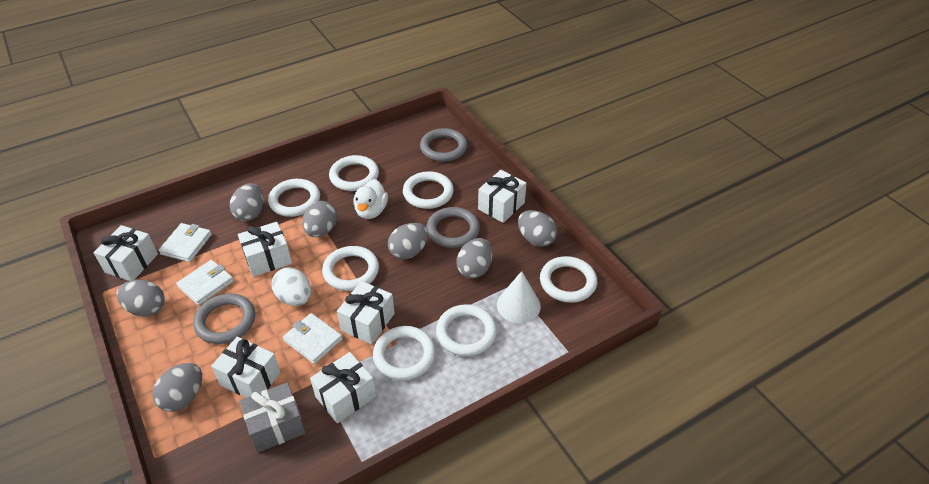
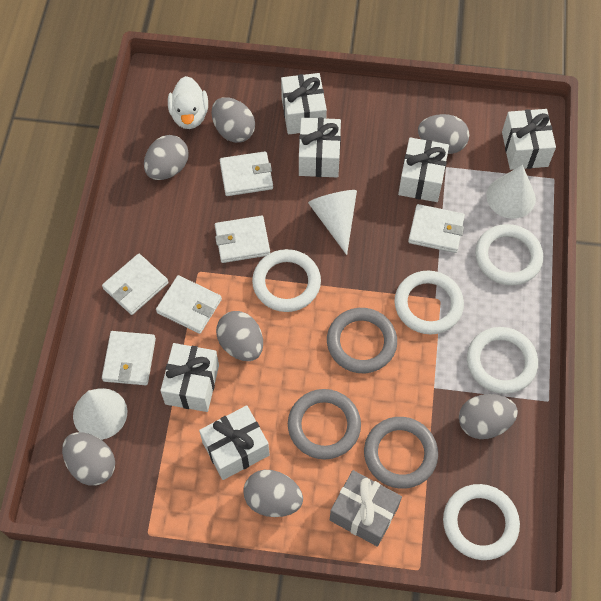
white cone: [497,271,541,323] = 1 -> [73,388,127,440] [308,190,357,255] [486,165,536,219] = 3
white egg: [272,267,311,306] = 1 -> none = 0
white ring: [268,179,320,217] [322,246,379,291] [329,155,379,191] [373,326,436,380] [403,171,454,209] [436,304,497,356] [540,256,597,303] = 7 -> [252,249,321,312] [394,271,464,334] [443,484,520,560] [467,327,538,394] [475,224,543,286] = 5
white wallet: [159,223,212,262] [176,260,234,306] [283,313,343,364] = 3 -> [102,254,169,315] [102,331,156,385] [156,275,222,334] [215,216,270,263] [220,151,273,196] [408,204,465,253] = 6

